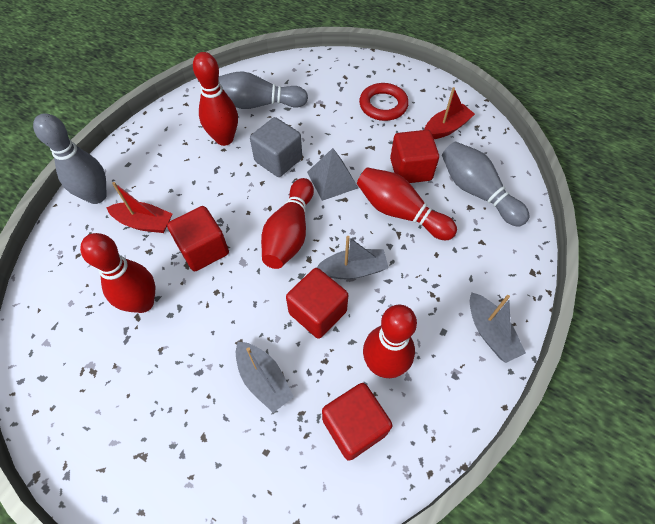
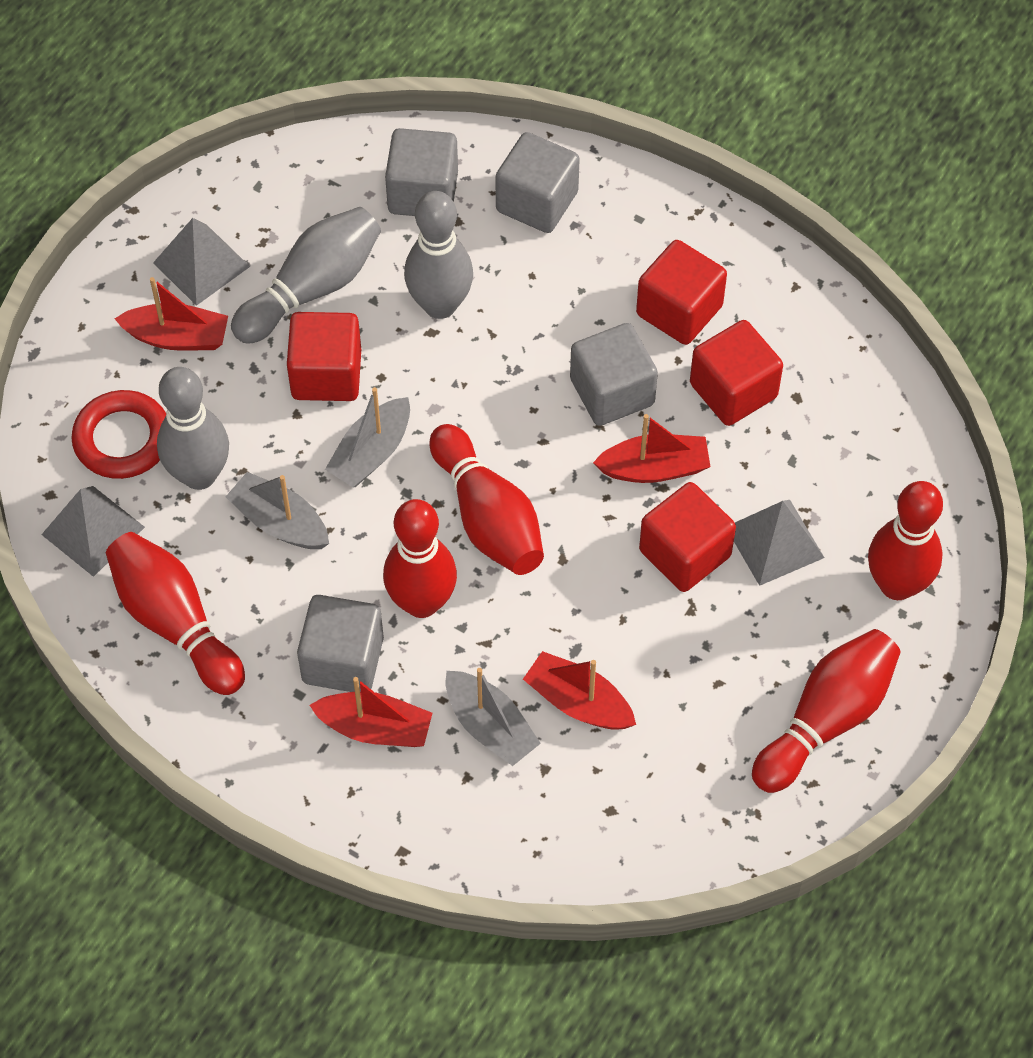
grey cube: [250,117,302,177] = 1 -> [297,595,384,692] [385,128,458,216] [495,132,580,233] [570,323,658,426] = 4
grey pyramid: [307,148,358,201] = 1 -> [41,486,145,577] [153,218,250,306] [734,500,824,586] = 3
red boat: [106,182,172,233] [424,87,475,139] = 2 -> [115,277,228,351] [310,677,432,747] [523,651,636,730] [593,414,711,483] = 4

